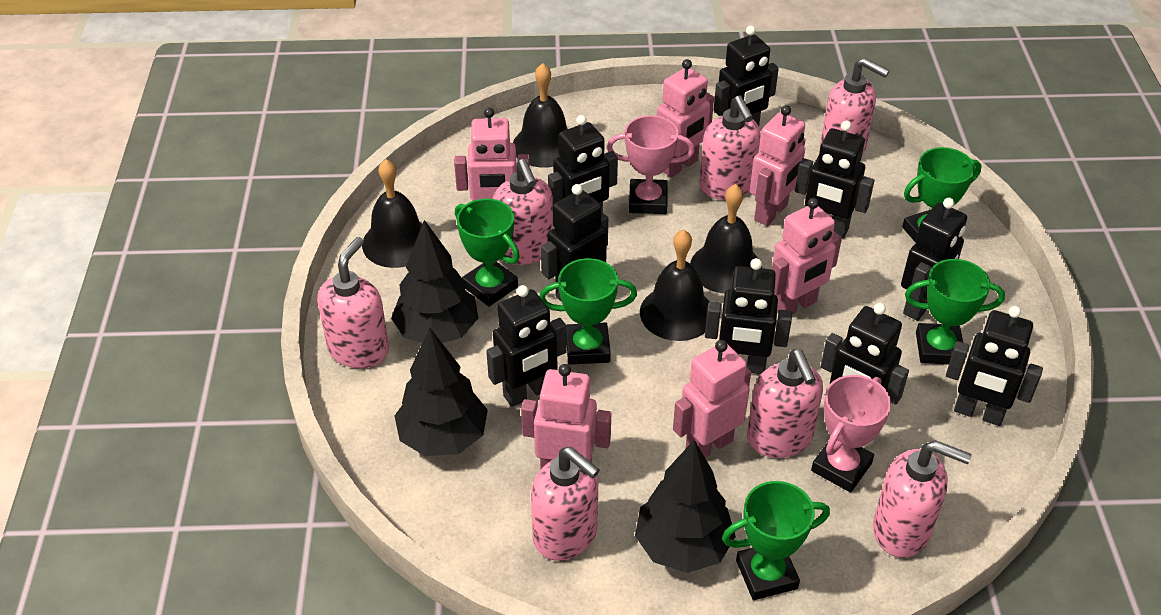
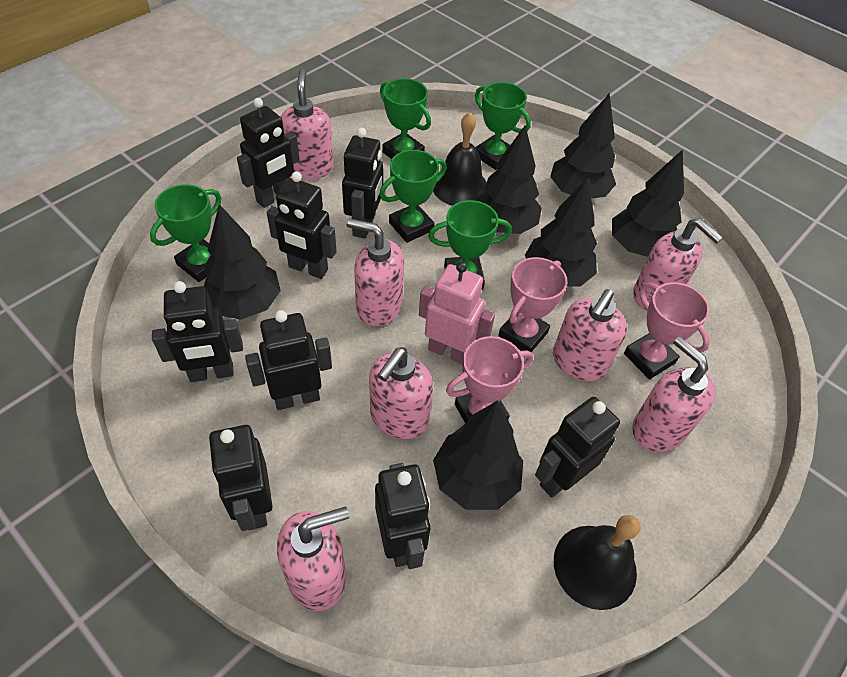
black bell: [362,159,422,268] [513,63,567,168] [640,230,710,341] [690,184,762,293] = 4 -> [433,112,487,206] [554,515,640,610] = 2
black robot: [486,285,567,407] [541,184,608,302] [548,115,618,213] [705,258,792,374] [714,26,779,126] [795,121,874,238] [821,303,909,405] [901,198,967,321] [946,306,1043,426] = 9 -> [152,281,243,382] [209,425,272,531] [237,98,300,208] [245,310,332,410] [267,172,337,279] [342,128,383,239] [375,463,430,569] [535,397,620,498] = 8
black tree: [391,220,478,343] [395,328,488,456] [635,440,736,573] = 3 -> [204,204,281,320] [433,400,523,510] [475,126,542,234] [525,178,597,287] [550,93,616,199] [612,149,684,257] = 6
pink robot: [454,107,530,201] [521,364,611,469] [657,59,714,177] [673,340,751,458] [750,105,806,226] [772,198,842,314] = 6 -> [419,261,495,364] = 1
pink trophy: [607,115,695,214] [811,375,891,492] = 2 -> [446,336,533,424] [498,257,567,352] [624,282,710,379] = 3

